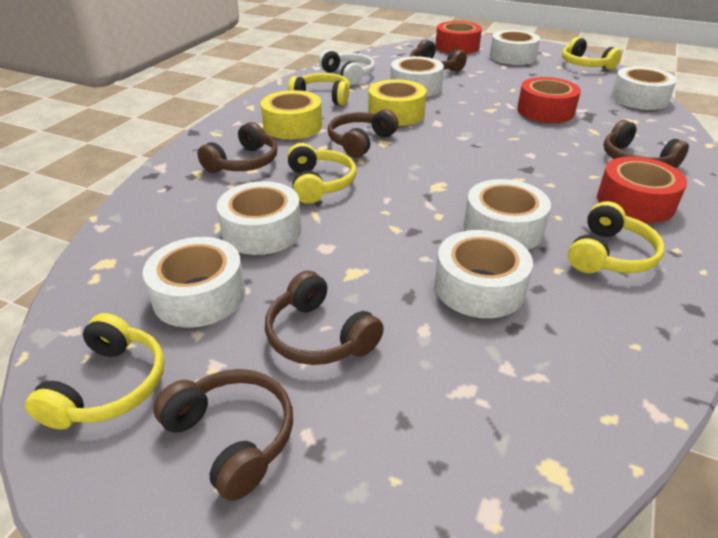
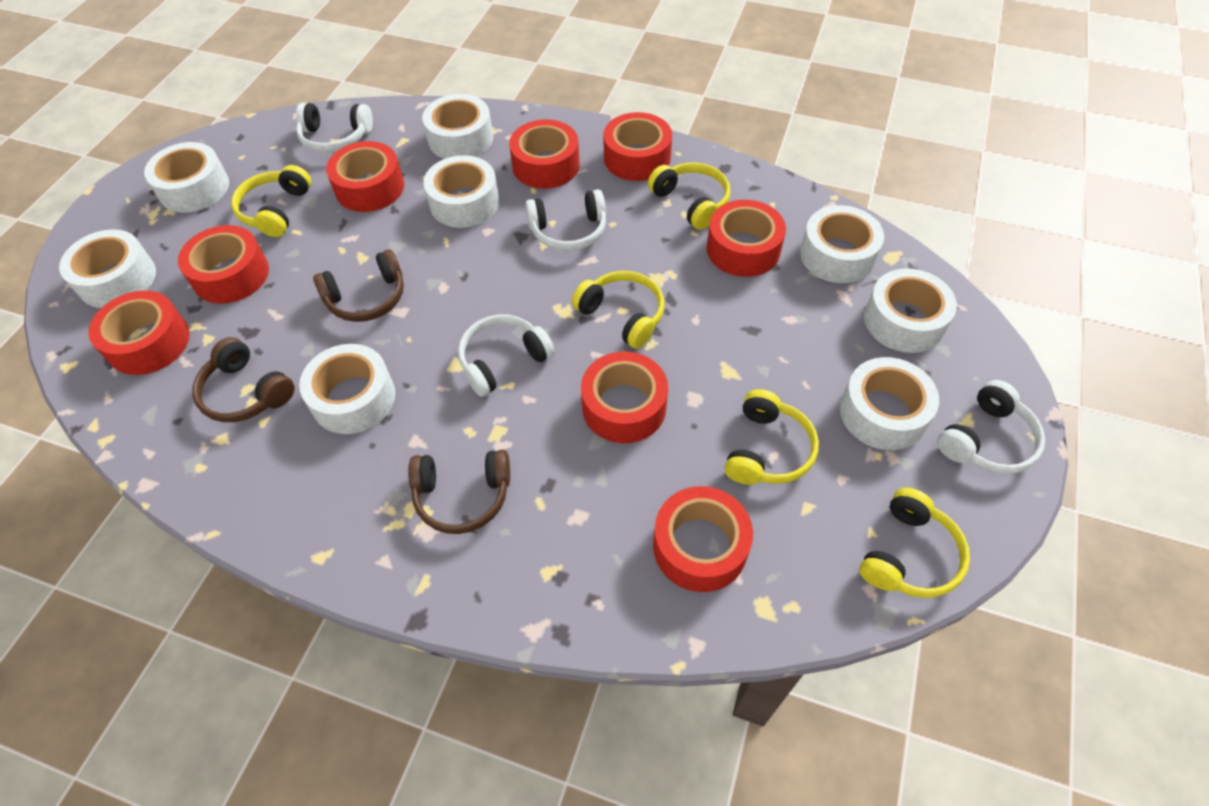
brown headphones: [153,369,293,501] [197,122,277,173] [265,271,384,365] [328,109,399,158] [410,40,467,72] [604,120,689,168] = 6 -> [192,337,294,422] [313,249,404,322] [408,450,510,534] = 3
red tape: [435,21,482,54] [517,77,581,123] [597,156,687,223] = 3 -> [89,291,190,375] [178,225,269,304] [326,141,404,212] [509,120,580,189] [581,352,668,443] [603,112,672,181] [653,486,753,592] [707,200,786,277] = 8
white headphones: [319,49,375,85] = 1 -> [296,103,373,153] [458,315,555,397] [526,189,606,251] [937,380,1045,474] = 4
white tape: [143,237,246,328] [217,181,301,255] [391,56,444,97] [435,230,533,318] [464,179,551,250] [490,30,540,65] [611,66,677,110] = 7 -> [59,229,156,308] [144,142,229,213] [299,344,395,434] [422,94,493,159] [423,155,499,228] [800,205,884,283] [840,357,939,450] [864,268,957,353] = 8
yellow tape: [261,90,322,139] [368,79,427,126] = 2 -> none = 0

